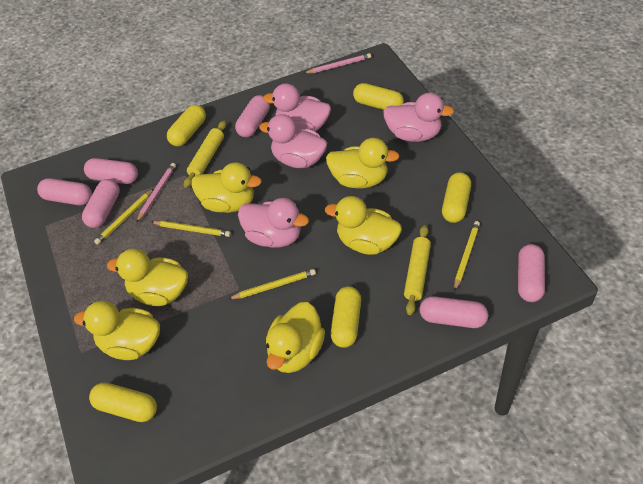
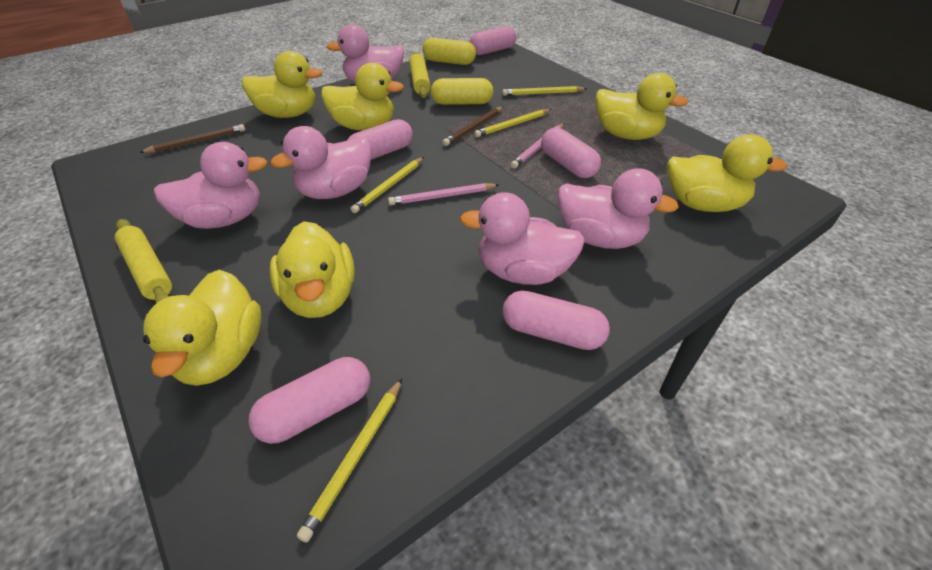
brown pencil: none = 0 -> [139,124,245,153] [442,107,503,146] = 2
pink capsule: [37,178,92,205] [82,179,120,228] [84,158,138,184] [235,95,270,137] [420,296,488,328] [518,244,545,302] = 6 -> [249,357,370,444] [347,119,413,160] [469,26,516,55] [502,291,610,350] [541,128,601,178] = 5
pink duck: [238,198,309,248] [259,114,327,168] [263,83,331,132] [383,93,454,142] = 4 -> [154,142,268,229] [270,126,372,199] [326,24,404,82] [460,192,585,285] [558,168,679,249] = 5
yellow capsule: [89,383,157,422] [167,105,206,146] [330,286,361,348] [353,83,404,110] [442,172,471,223] = 5 -> [422,38,476,65] [431,78,493,105] = 2

